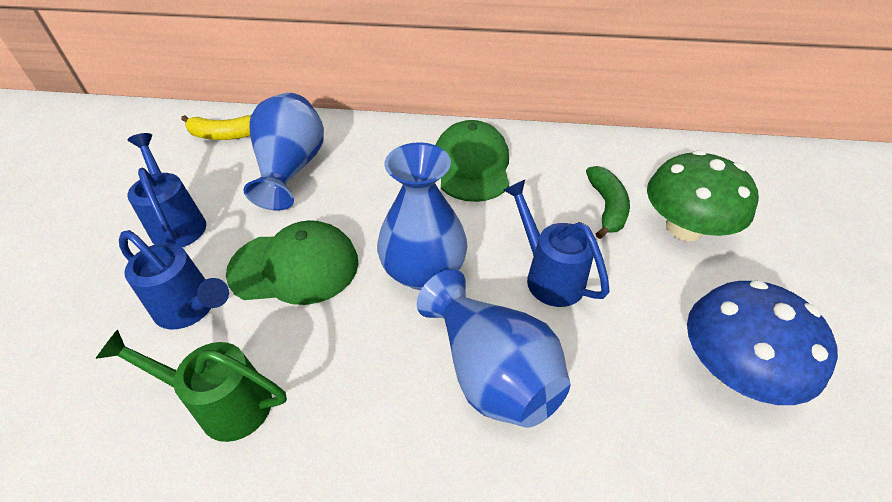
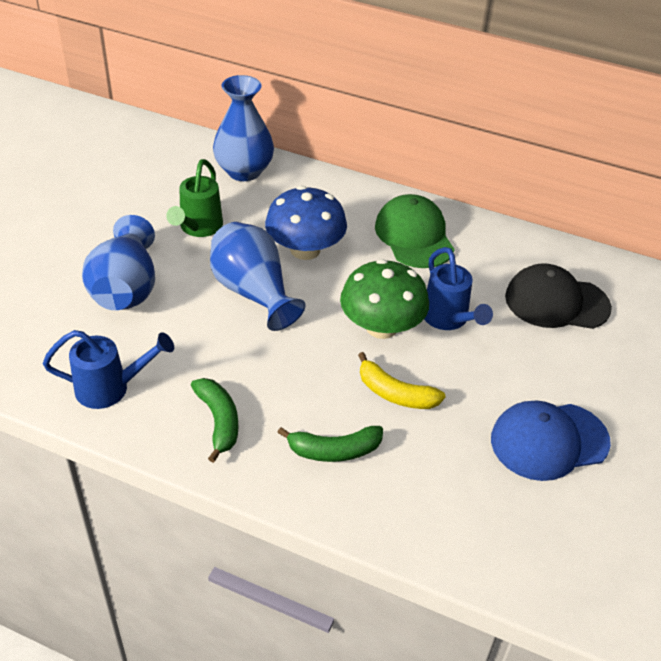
black cap: none = 0 -> [505,263,612,329] = 1
blue cap: none = 0 -> [491,401,611,481] = 1
blue watering can: [119,230,229,329] [127,133,206,247] [503,180,609,307] = 3 -> [43,330,174,409] [424,247,493,330] = 2
green banana: [586,166,630,239] = 1 -> [191,378,238,463] [277,426,383,462] = 2
green cap: [226,220,358,305] [436,120,509,202] = 2 -> [375,194,455,268] = 1

